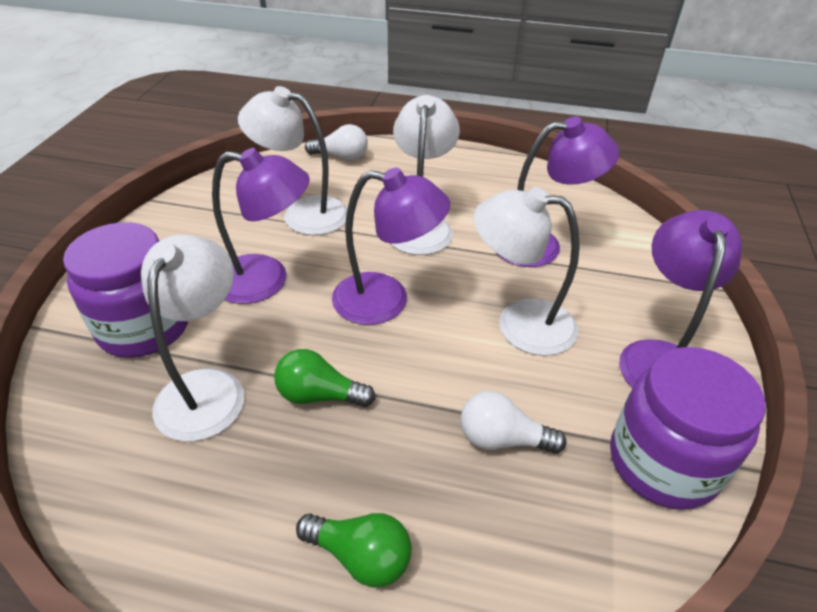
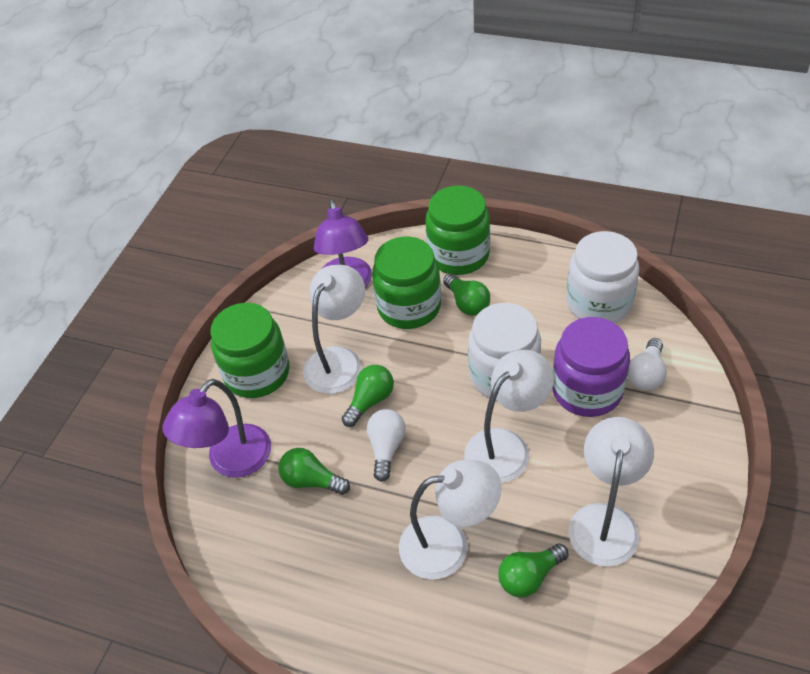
green jar: none = 0 -> [210,303,290,398] [372,237,441,329] [426,186,490,275] = 3
green light bulb: [274,349,375,407] [296,513,411,588] = 2 -> [278,448,350,495] [342,365,394,427] [443,273,490,316] [498,543,568,598] = 4
purple jar: [63,222,188,358] [610,347,766,510] = 2 -> [552,317,630,417] = 1
purple lamp: [212,148,310,304] [332,168,450,325] [495,116,619,267] [619,210,742,388] = 4 -> [163,379,271,478] [314,199,372,288] = 2
white jar: none = 0 -> [468,303,541,398] [566,231,639,323] = 2

